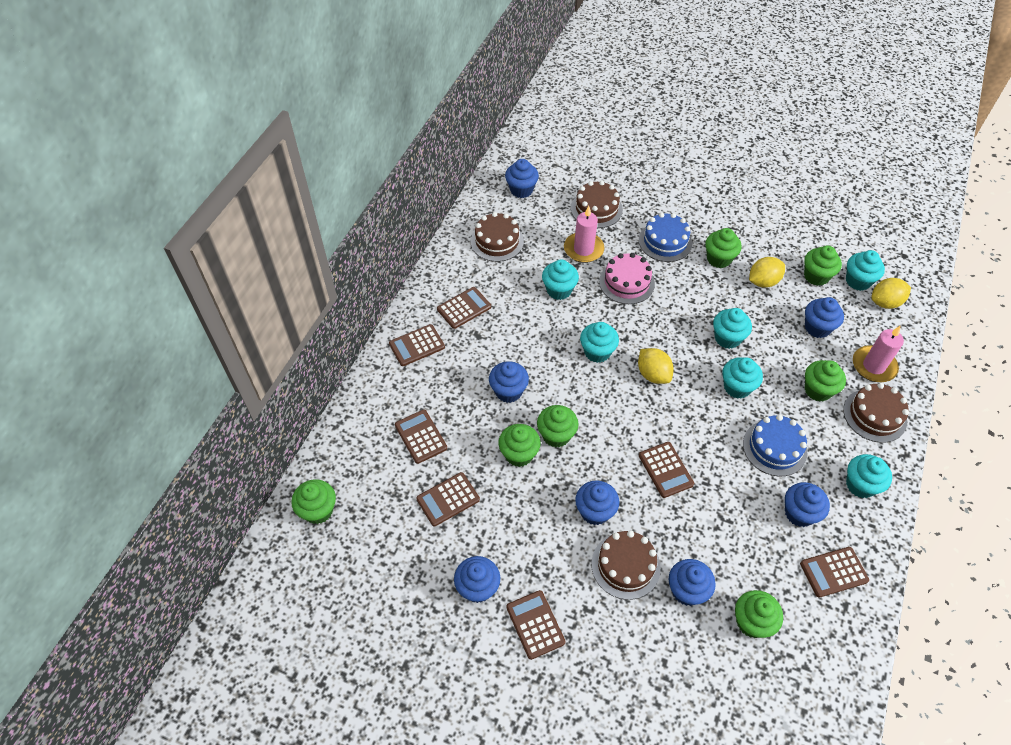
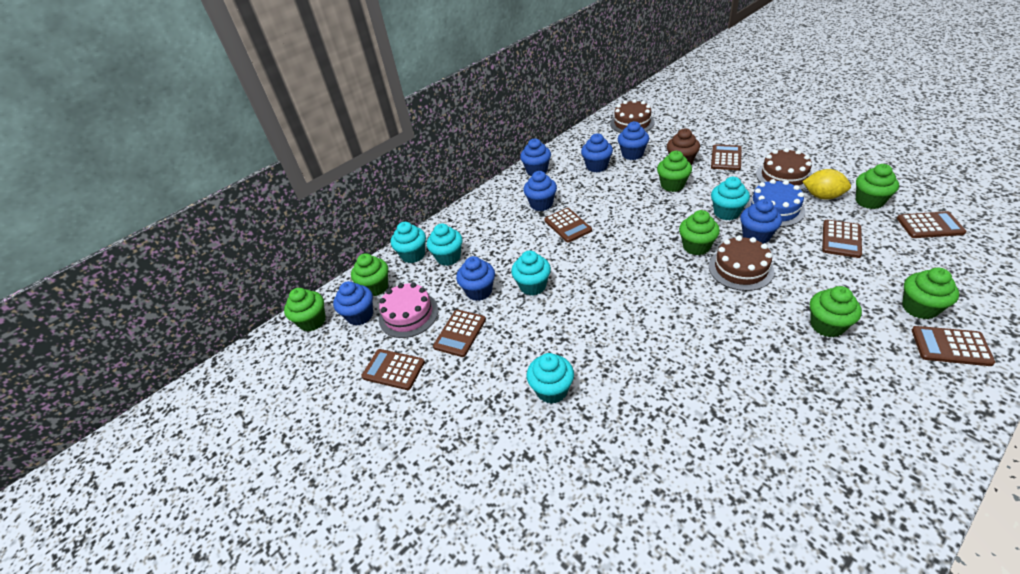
blue cake: [639,213,692,262] [743,415,807,476] = 2 -> [745,179,805,227] = 1
brown cake: [471,212,524,262] [571,181,623,228] [591,530,661,600] [843,383,909,443] = 4 -> [610,99,655,133] [709,236,774,291] [756,148,812,190] = 3
brown cupcake: none = 0 -> [667,128,700,165] = 1
pink candle: [564,206,604,263] [853,325,904,382] = 2 -> none = 0
turquoise cupcake: [542,259,579,300] [580,322,619,363] [713,308,752,349] [722,357,763,399] [846,250,885,291] [846,454,892,498] = 6 -> [391,222,426,263] [427,224,462,266] [511,250,551,296] [527,353,574,404] [711,177,750,220] = 5
yellow lemon: [638,348,674,384] [749,257,785,288] [871,278,911,309] = 3 -> [802,169,851,200] = 1

